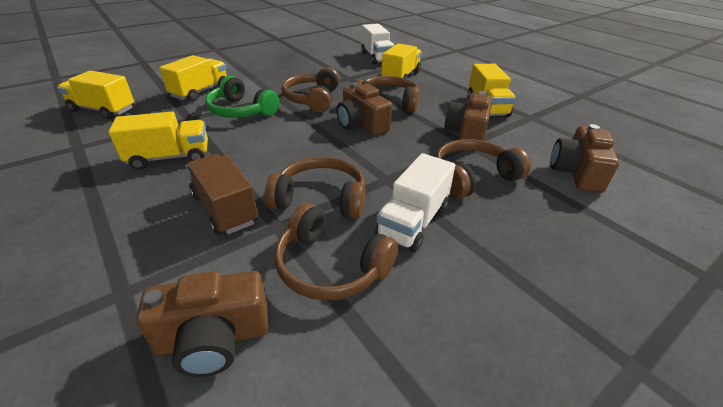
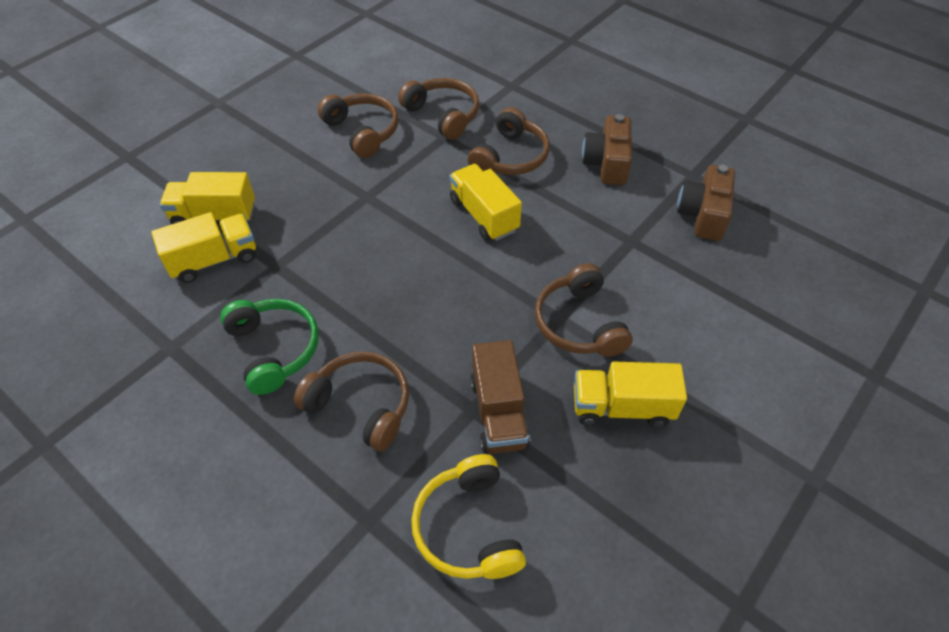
brown camera: [136,271,269,377] [337,82,392,135] [445,91,493,141] [550,124,619,193] = 4 -> [582,114,632,185] [677,165,735,241] = 2
white truck: [361,24,394,65] [375,153,455,252] = 2 -> none = 0
yellow headphones: none = 0 -> [411,454,526,579] = 1
yellow truck: [57,70,134,119] [108,112,208,170] [160,55,227,102] [381,43,422,79] [468,64,516,117] = 5 -> [151,212,256,283] [160,172,255,224] [450,164,522,241] [574,361,687,428] = 4

